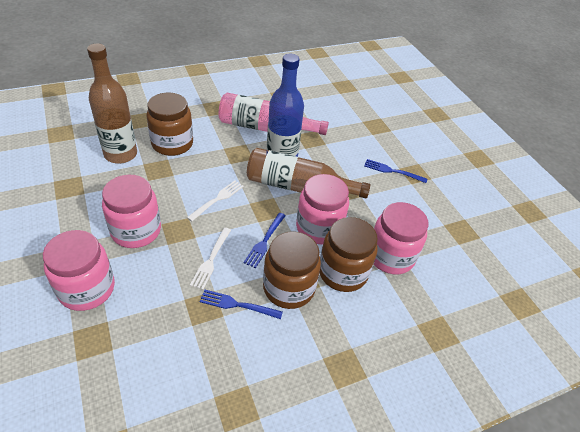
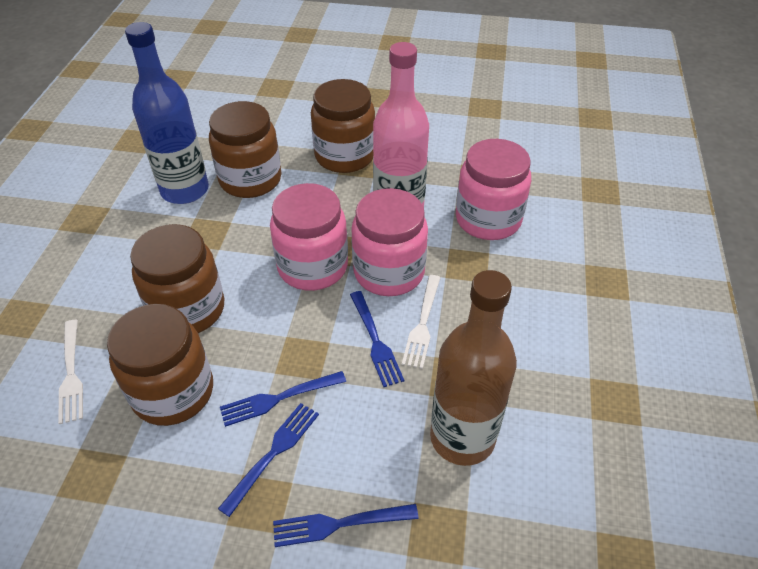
blue fork: [200,290,283,319] [243,213,286,268] [364,159,427,183] = 3 -> [218,403,319,517] [220,371,346,427] [273,504,419,547] [350,291,404,387] = 4
brown bottle: [87,44,137,164] [247,148,370,198] = 2 -> [430,270,517,466] = 1
brown jar: [146,93,193,156] [263,231,321,309] [320,217,378,292] = 3 -> [107,304,213,426] [130,224,224,333] [209,101,282,198] [311,79,375,173] = 4
pink jar: [43,230,115,311] [102,175,161,248] [296,174,349,244] [374,202,429,274] = 4 -> [270,183,348,291] [351,188,428,296] [456,139,531,240] = 3

